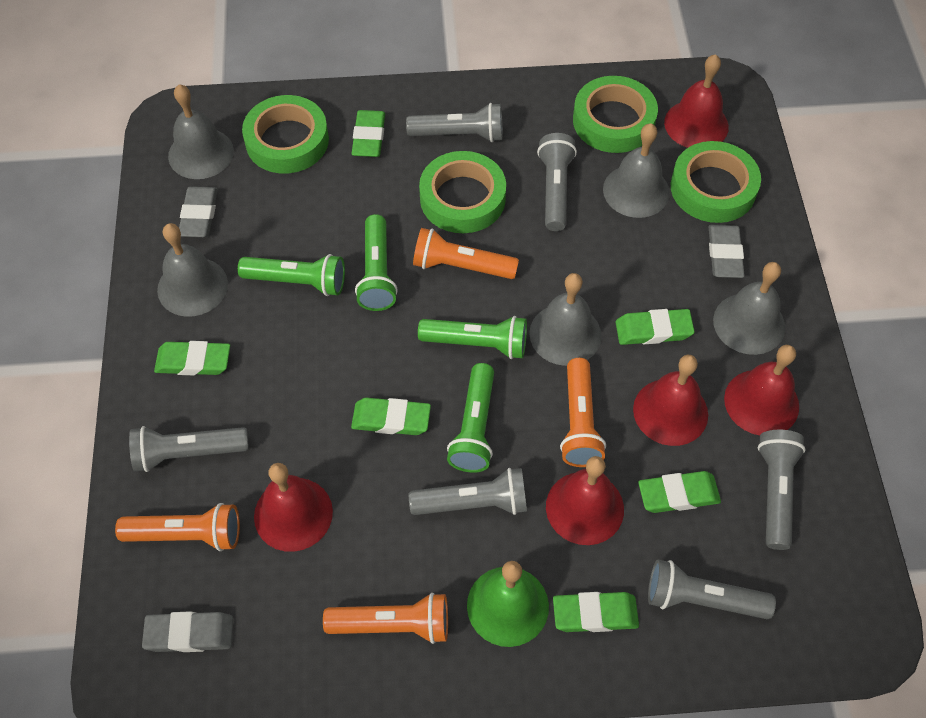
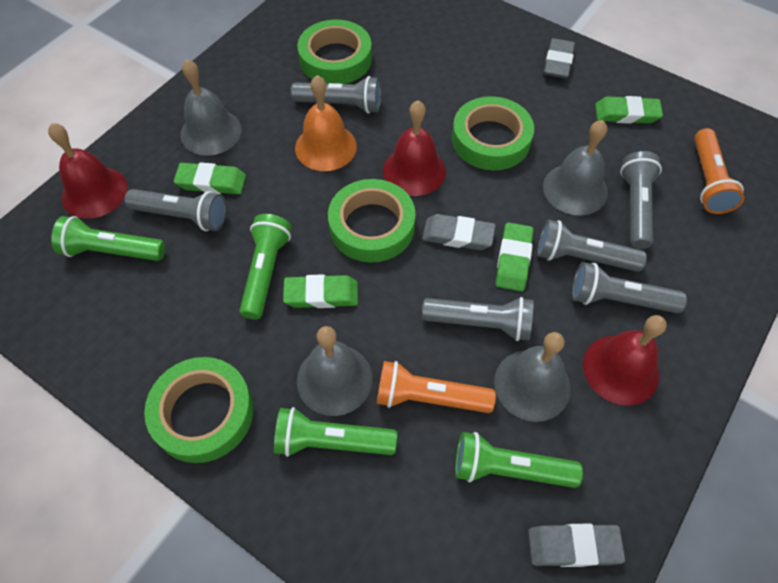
green bell: [467,561,549,647] = 1 -> none = 0
green eraser: [154,341,230,375] [351,110,385,157] [351,398,431,435] [553,592,639,632] [616,309,695,345] [638,471,721,513] = 6 -> [174,162,246,194] [283,274,358,308] [496,222,533,291] [595,96,663,124] = 4
grey bell: [157,223,228,317] [168,84,234,179] [529,273,601,366] [603,123,670,218] [713,262,785,355] = 5 -> [181,59,242,156] [297,326,373,416] [494,332,571,422] [543,120,608,216] = 4
orange bell: none = 0 -> [295,75,357,171] = 1
orange flashlight: [115,503,240,551] [323,593,448,644] [413,228,519,279] [560,358,606,467] = 4 -> [377,361,496,413] [694,128,744,214] = 2
red bell: [254,463,333,552] [546,456,624,545] [633,355,708,446] [664,54,729,148] [724,345,799,436] = 5 -> [48,123,128,219] [383,100,446,196] [583,315,667,406] = 3

